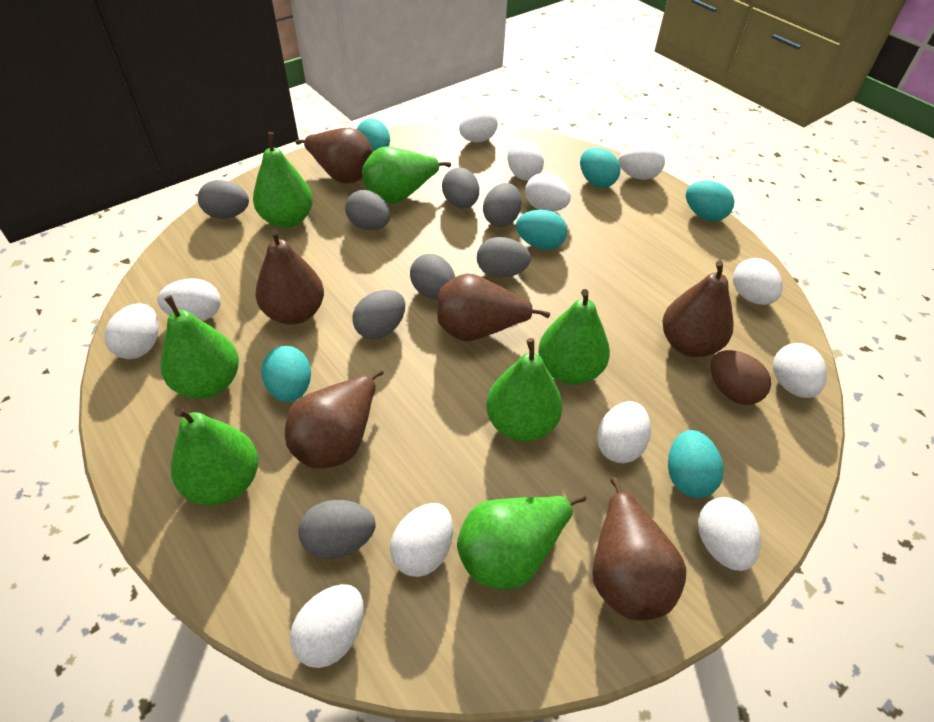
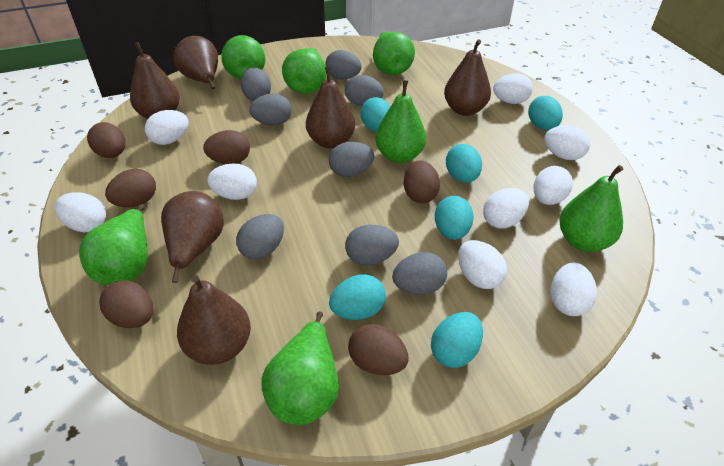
brown egg: [710,350,771,405] = 1 -> [87,122,125,158] [99,280,153,328] [105,169,156,207] [203,130,250,164] [348,324,409,375] [404,160,440,203] = 6
white egg: [104,303,159,359] [157,279,221,321] [290,584,364,668] [390,503,453,577] [459,107,498,142] [508,139,544,180] [525,173,571,212] [597,401,651,463] [618,143,665,180] [698,497,761,571] [733,258,783,305] [773,343,827,398] = 12 -> [55,192,106,232] [145,110,189,145] [207,163,257,200] [458,240,507,289] [483,188,529,228] [493,73,533,104] [534,166,573,205] [544,125,590,160] [551,263,597,316] = 9

